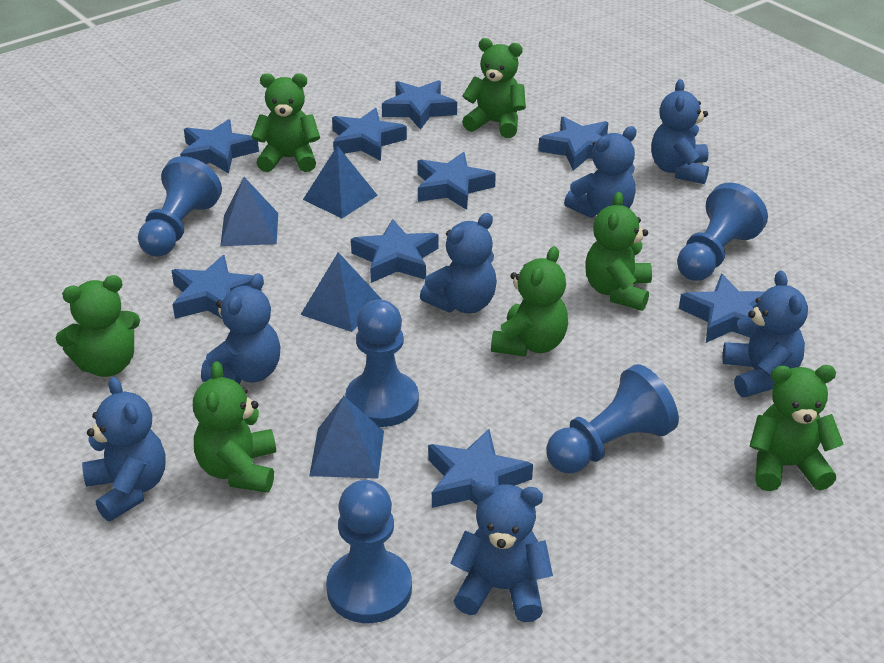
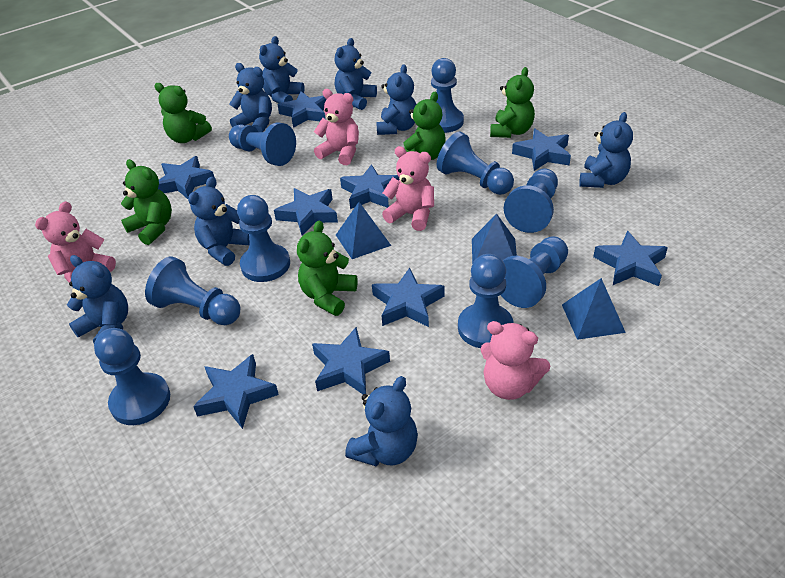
blue pawn: [138,156,222,257] [326,480,412,623] [345,300,419,427] [546,364,679,474] [677,183,768,281] = 5 -> [94,328,170,425] [145,256,240,325] [229,123,296,166] [237,195,290,282] [431,58,464,133] [437,132,514,195] [458,254,514,348] [501,236,568,308] [504,169,558,233] = 9
blue pyramid: [221,177,278,246] [301,252,382,332] [303,146,378,218] [309,396,384,479] = 4 -> [336,202,391,259] [472,214,517,265] [562,278,626,340] = 3
blue teddy bear: [82,377,166,521] [201,273,281,385] [420,213,497,313] [450,481,553,622] [564,126,637,218] [651,79,709,184] [722,270,808,397] = 7 -> [67,255,128,343] [188,177,250,266] [229,63,272,132] [259,36,305,103] [335,38,377,110] [345,376,418,467] [376,64,416,135] [579,112,633,188] = 8
green teddy bear: [56,275,140,377] [193,361,276,493] [251,73,320,172] [462,38,526,138] [491,246,568,357] [585,192,652,311] [750,365,844,491] = 7 -> [121,159,172,245] [154,83,212,143] [297,221,358,316] [403,92,446,160] [490,67,535,138] = 5
pink teddy bear: none = 0 -> [35,201,116,282] [314,89,359,165] [382,146,434,231] [480,321,550,400] = 4

